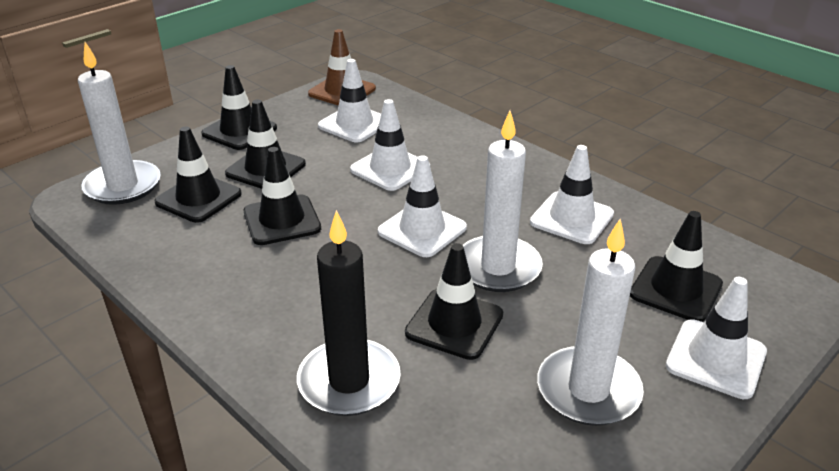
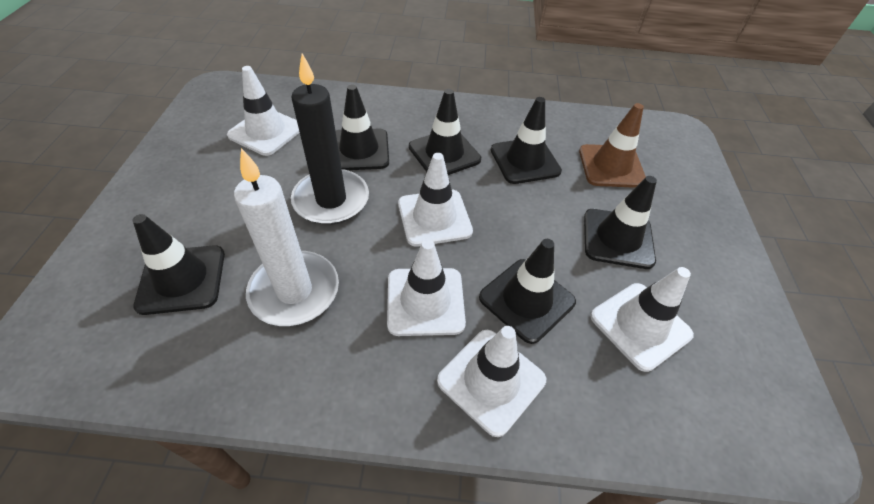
white candle: [78,42,161,205] [463,111,543,292] [537,219,644,426] = 3 -> [234,148,339,326] = 1

